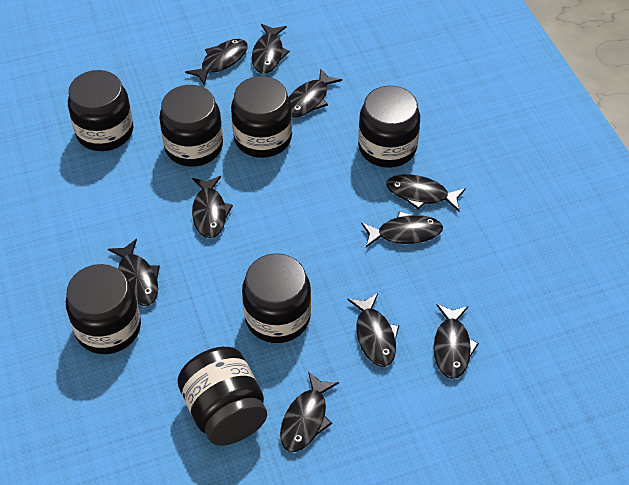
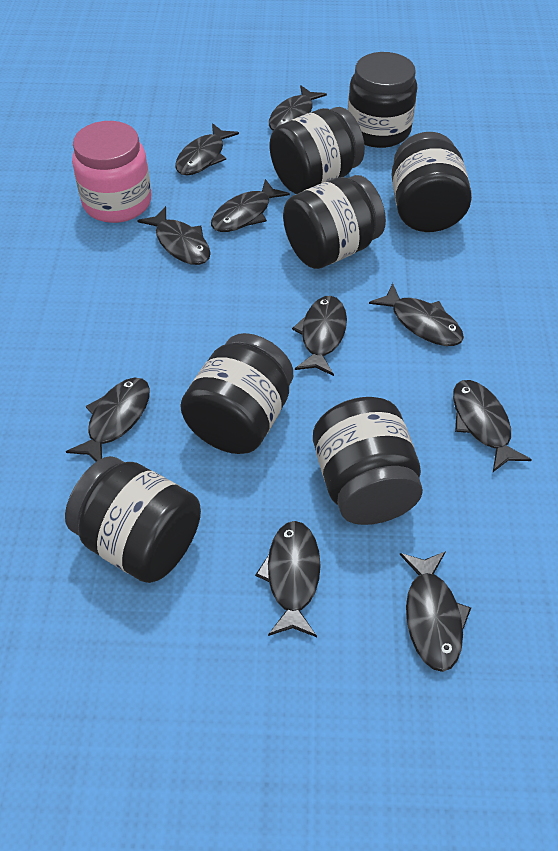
pink jar: none = 0 -> [72,121,151,223] = 1

